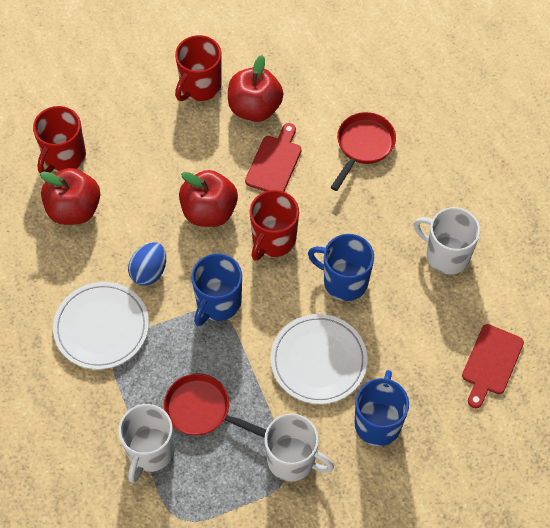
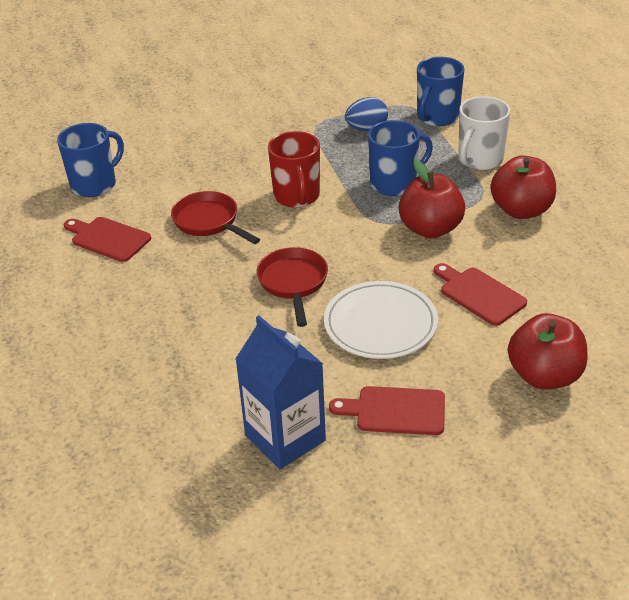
blue carton: none = 0 -> [235,316,326,469] = 1
red cutting board: [245,123,302,192] [462,324,524,408] = 2 -> [64,217,151,262] [329,386,445,435] [434,263,527,326] = 3
red mug: [33,106,86,173] [175,35,222,101] [250,190,299,260] = 3 -> [268,131,320,208] = 1
white mug: [118,404,175,483] [264,414,334,482] [414,207,480,274] = 3 -> [458,96,510,170] = 1
white plate: [53,282,149,370] [271,314,367,404] = 2 -> [324,281,438,359] = 1

